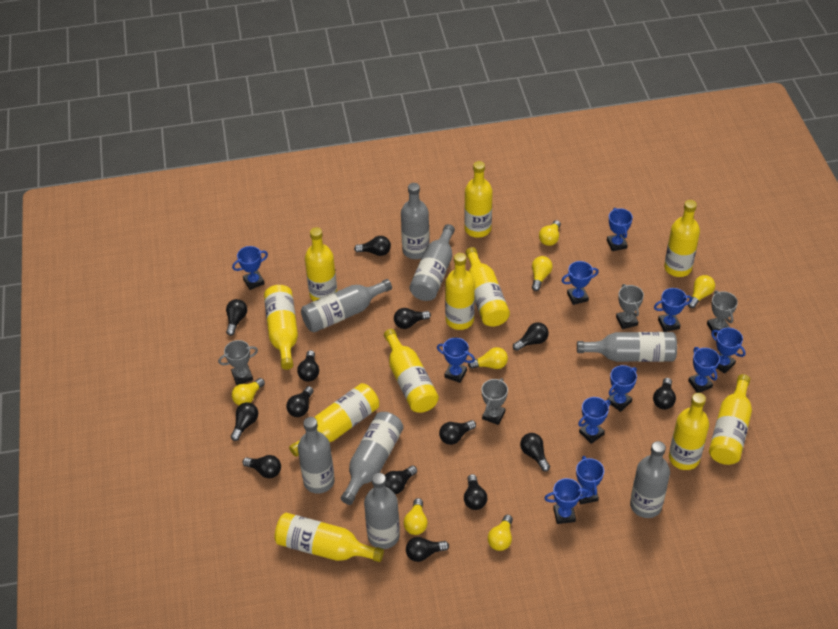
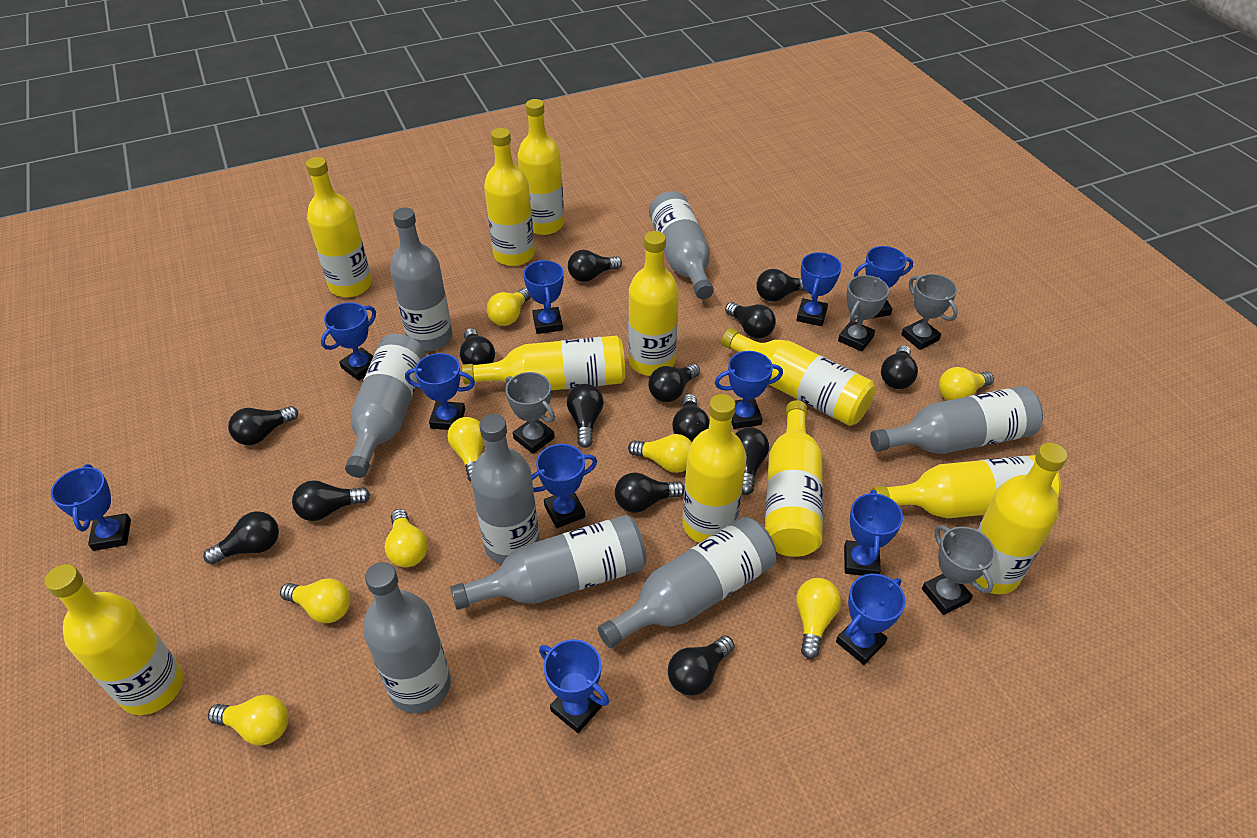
yellow light bulb: [232,378,265,405] [403,498,428,535] [468,347,508,369] [488,515,513,551] [532,256,553,291] [539,220,561,246] [688,275,715,308] = 7 -> [208,695,289,746] [280,578,350,623] [385,509,428,567] [447,417,484,481] [487,288,531,326] [628,434,692,473] [796,578,841,659] [939,367,994,400] = 8

